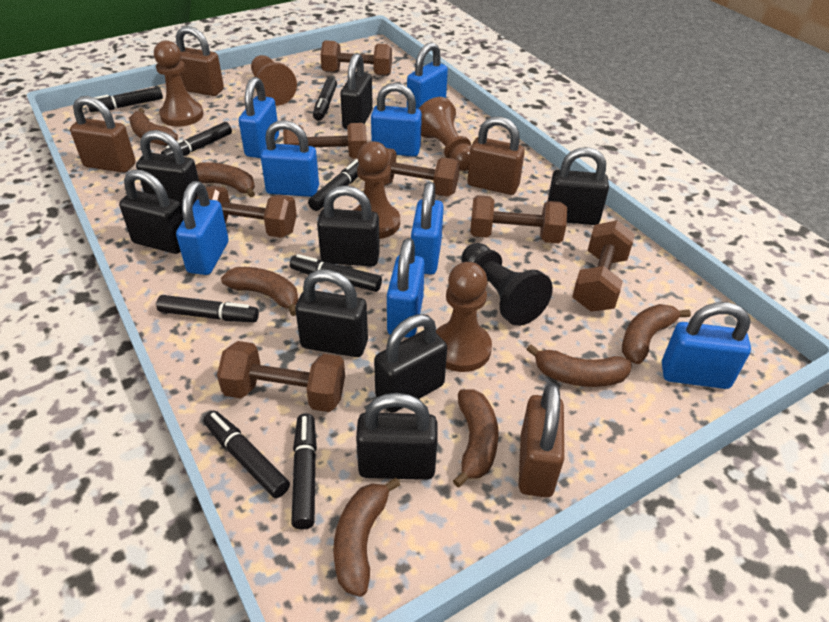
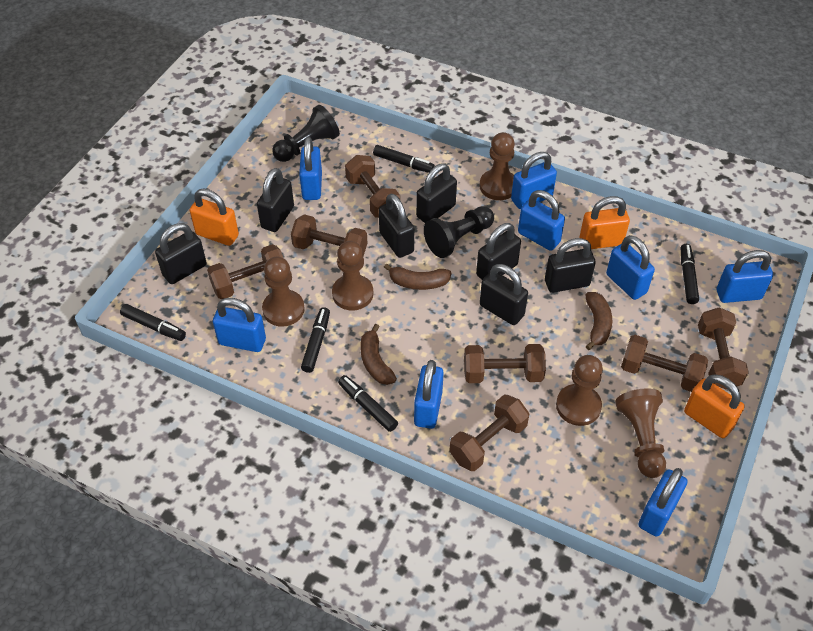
black marker: [87,87,163,112] [156,295,259,322] [161,122,232,156] [203,411,290,498] [290,254,382,292] [291,413,317,530] [308,159,359,211] [313,77,337,121] = 8 -> [120,304,186,341] [301,307,330,373] [338,375,398,432] [373,145,435,173] [681,244,699,304] = 5
black padlock: [119,170,184,254] [136,130,199,206] [295,270,368,357] [317,186,380,266] [340,53,373,129] [356,393,438,480] [374,314,447,413] [548,147,609,225] = 8 -> [155,223,207,284] [257,168,294,232] [379,193,414,258] [416,163,457,223] [476,223,521,280] [480,264,528,325] [545,238,596,293] = 7
black pawn: [461,243,553,326] = 1 -> [272,105,340,162] [424,206,494,258] = 2
brown banana: [129,108,178,146] [196,162,255,198] [221,267,298,316] [333,478,400,597] [453,389,499,487] [526,344,632,387] [622,304,691,364] = 7 -> [360,324,397,385] [384,263,452,290] [585,292,612,350] = 3
brown padlock: [70,96,136,173] [176,26,224,96] [467,116,525,195] [519,383,564,497] = 4 -> none = 0
orange padlock: none = 0 -> [190,189,239,246] [580,196,630,249] [684,374,745,438] = 3

